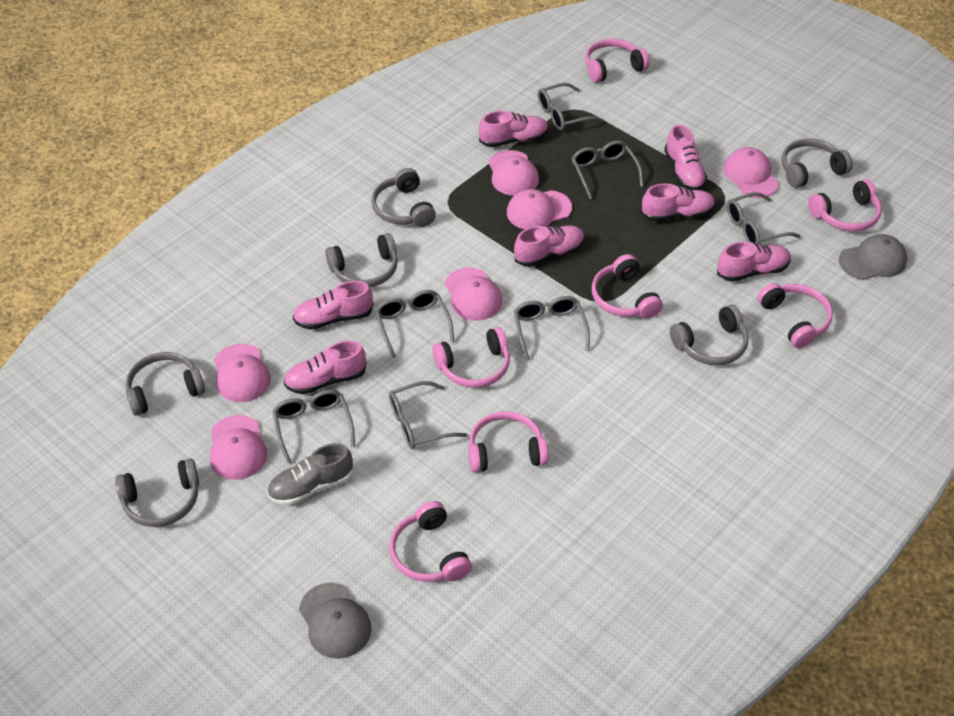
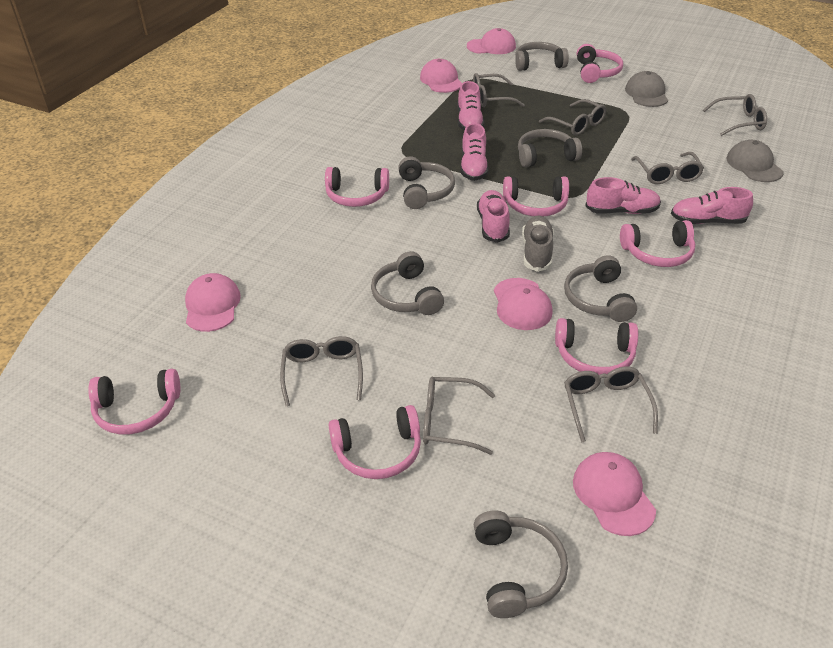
pink cap: [210,415,267,480] [214,344,271,402] [445,268,502,321] [489,150,539,196] [507,189,572,229] [723,147,779,198] = 6 -> [185,273,241,332] [420,59,462,93] [467,28,516,54] [494,278,553,330] [573,452,656,536] = 5
pink shoe: [284,340,366,394] [293,281,374,330] [479,111,549,147] [514,225,585,267] [641,184,715,221] [664,125,707,190] [717,242,791,282] = 7 -> [458,81,484,131] [460,123,489,181] [477,190,510,243] [585,177,661,214] [671,187,753,224] = 5

